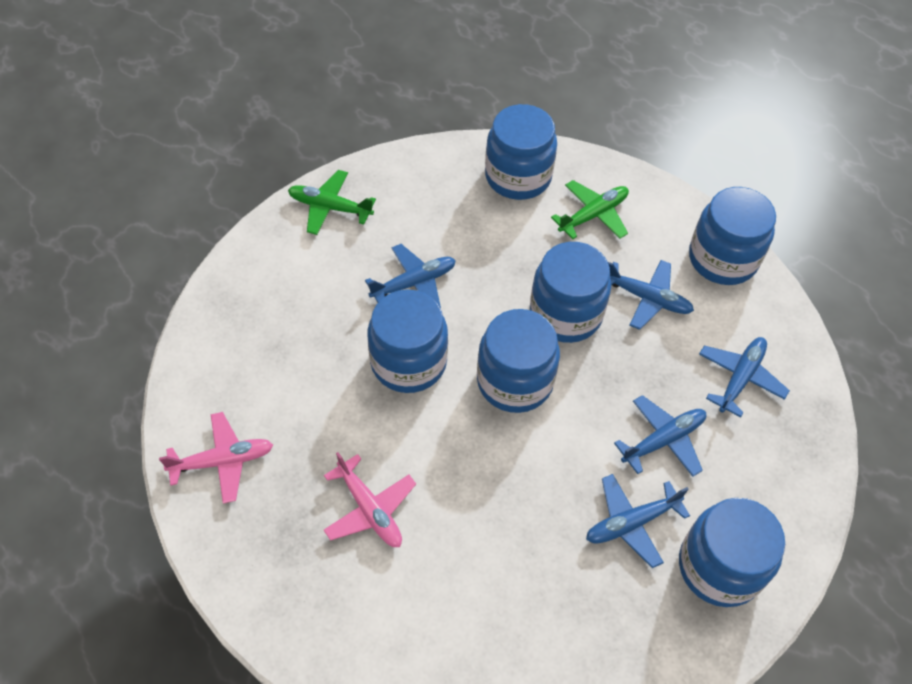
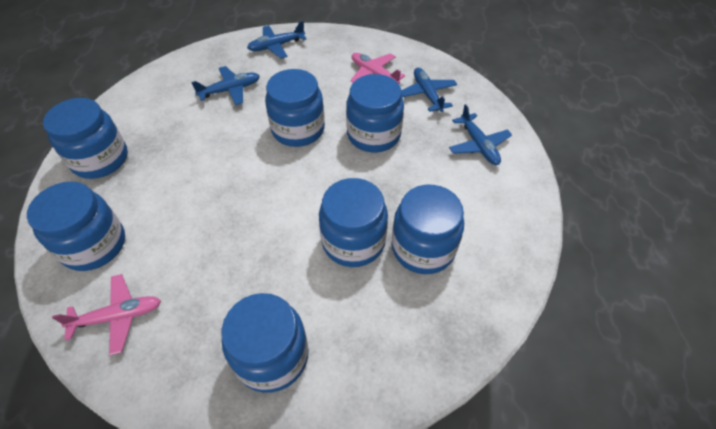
blue jar: [367,289,448,393] [477,309,560,413] [485,104,557,200] [530,242,611,343] [679,498,785,607] [689,187,776,285] = 6 -> [27,182,125,271] [43,98,128,179] [222,293,309,393] [265,69,325,147] [319,178,388,267] [346,74,404,152] [392,185,464,274] = 7
blue plane: [365,244,456,309] [586,474,690,568] [607,260,694,330] [614,395,706,477] [699,337,790,418] = 5 -> [191,66,260,105] [247,21,306,58] [402,68,457,112] [449,104,512,165] = 4
green plane: [288,170,376,235] [551,180,629,239] = 2 -> none = 0

